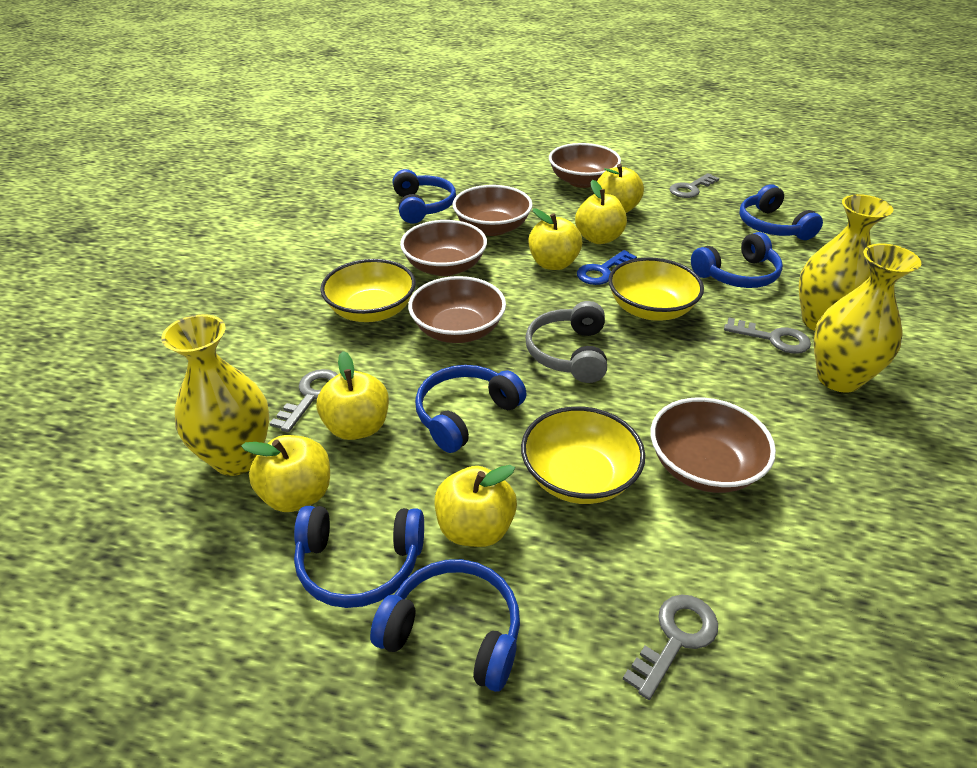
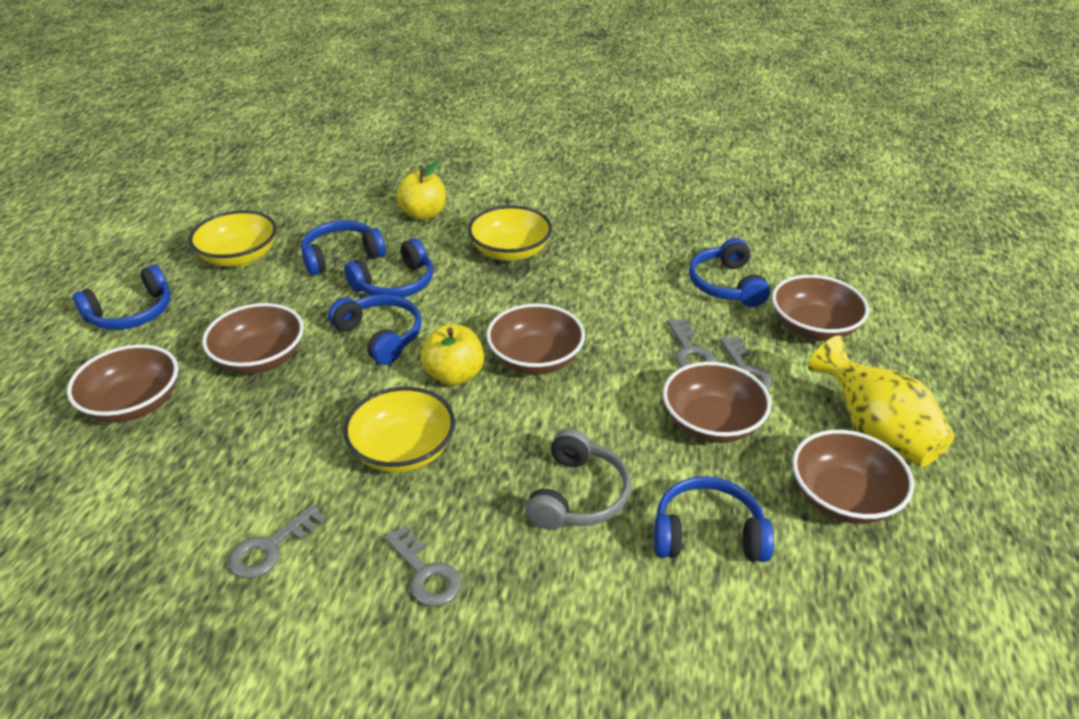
blue key: [577,250,637,285] = 1 -> none = 0
brown bowl: [400,220,487,276] [408,276,506,343] [453,185,533,236] [549,143,621,188] [651,397,776,493] = 5 -> [67,344,178,423] [202,303,304,374] [486,304,585,374] [663,362,771,443] [772,275,869,341] [792,430,914,524] = 6
yellow apple: [241,435,330,512] [317,351,389,440] [435,465,517,547] [528,208,582,270] [575,180,627,244] [597,164,644,213] = 6 -> [396,161,446,220] [421,325,484,386] = 2
yellow vase: [161,314,270,476] [799,194,893,331] [813,244,921,393] = 3 -> [808,335,955,467] = 1

